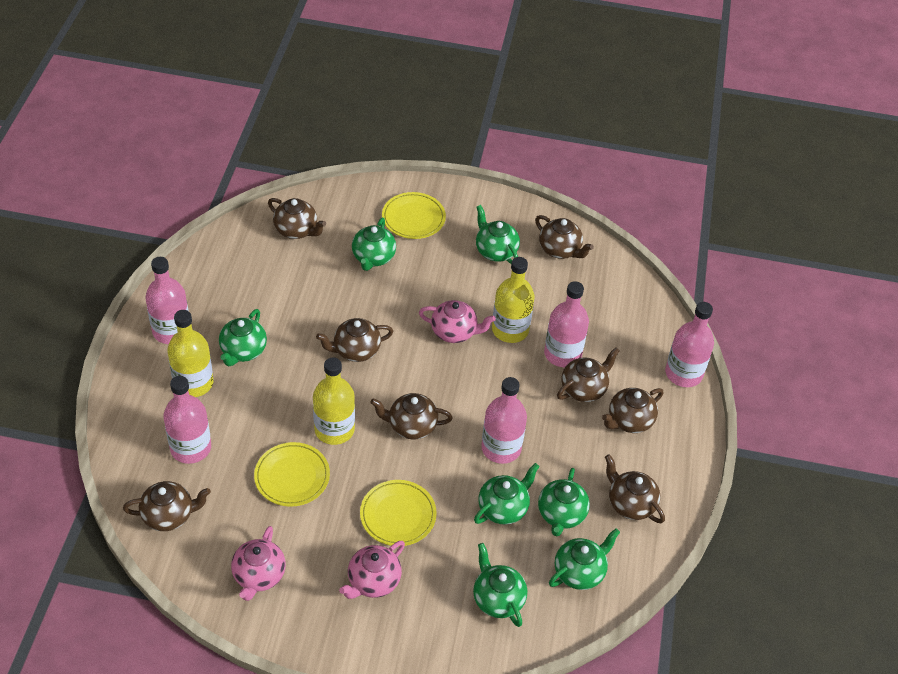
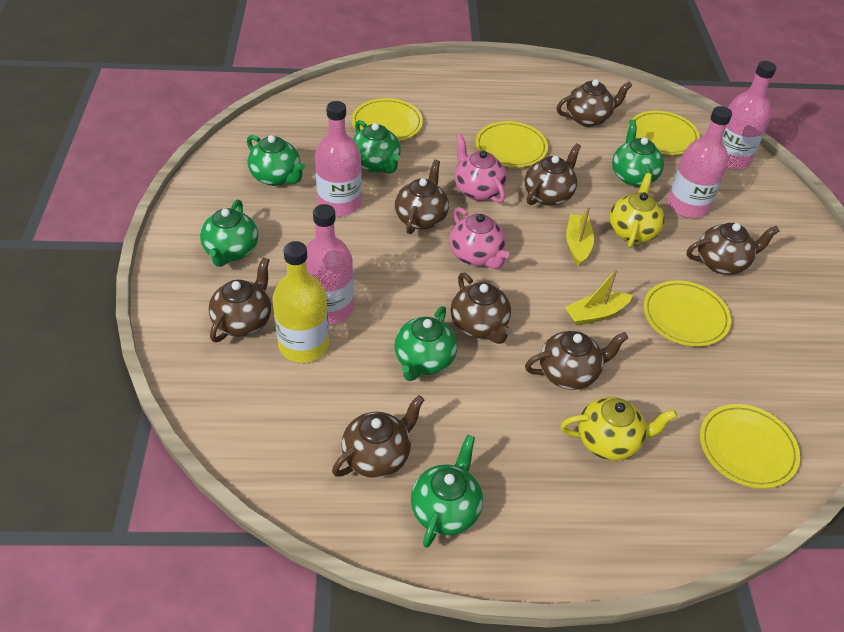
green teapot: [219,309,267,366] [352,218,396,271] [473,543,527,627] [474,463,540,525] [476,205,520,264] [538,468,590,536] [549,528,620,590] = 7 -> [200,200,258,267] [247,135,305,186] [353,120,401,173] [394,306,457,381] [411,435,483,548] [612,120,664,187] = 6
pink bottle: [145,257,188,344] [163,376,211,464] [481,377,527,464] [544,281,589,367] [665,302,714,387] = 5 -> [306,204,354,324] [315,101,362,216] [668,106,732,218] [722,61,776,169] = 4
pink teapot: [231,526,286,601] [339,541,405,599] [419,300,496,343] = 3 -> [449,207,509,269] [455,134,507,203] = 2
yellow boat: none = 0 -> [565,269,633,326] [566,206,594,266] = 2
yellow bottle: [167,310,213,397] [313,358,355,445] [492,257,534,343] = 3 -> [272,241,329,363] = 1
yellow plate: [254,442,330,507] [360,480,437,546] [382,192,446,239] = 3 -> [352,98,423,141] [475,121,548,167] [628,111,700,155] [643,280,731,347] [700,404,800,488] = 5
yellow teapot: none = 0 -> [560,397,677,461] [609,173,665,248] = 2

